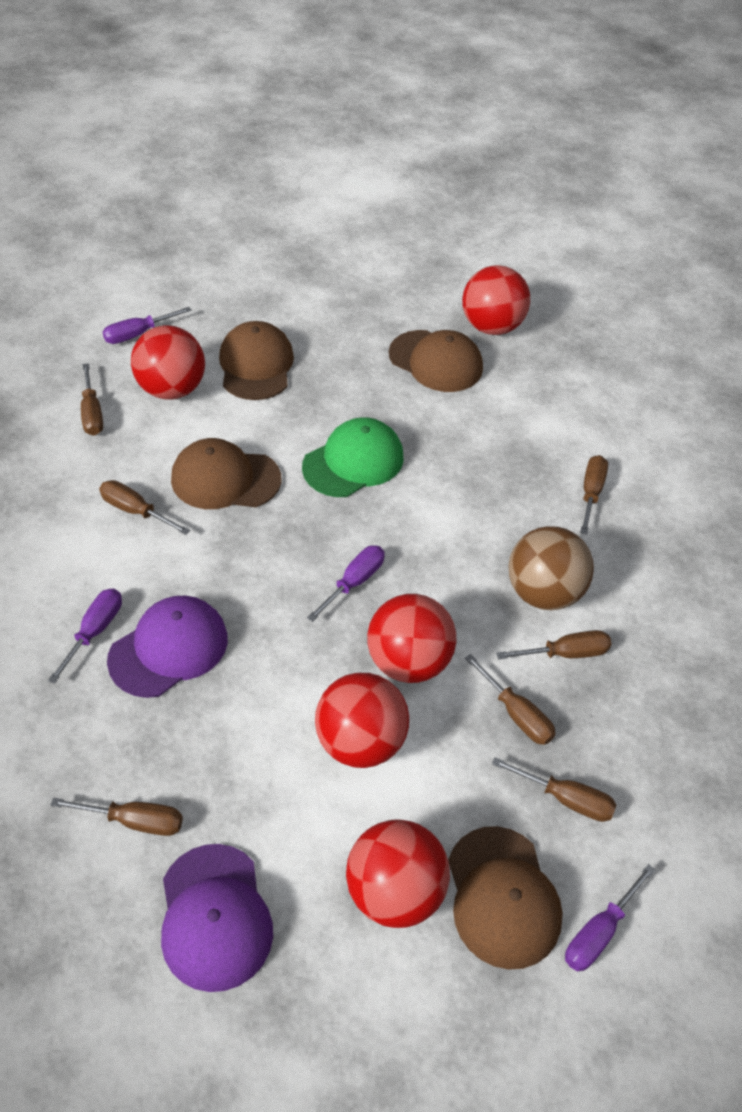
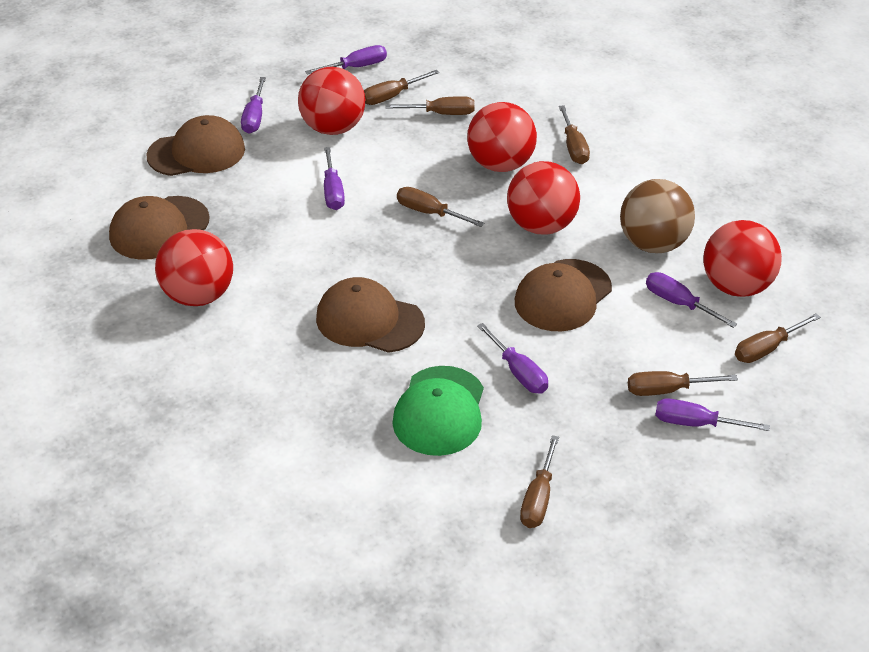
purple cap: [107,596,228,698] [161,844,273,992] = 2 -> none = 0
purple screwdriver: [48,589,122,684] [103,307,191,344] [307,545,385,622] [565,864,655,971] = 4 -> [241,77,266,134] [305,45,387,75] [324,147,345,210] [477,323,548,393] [646,272,737,328] [655,398,770,431] = 6

